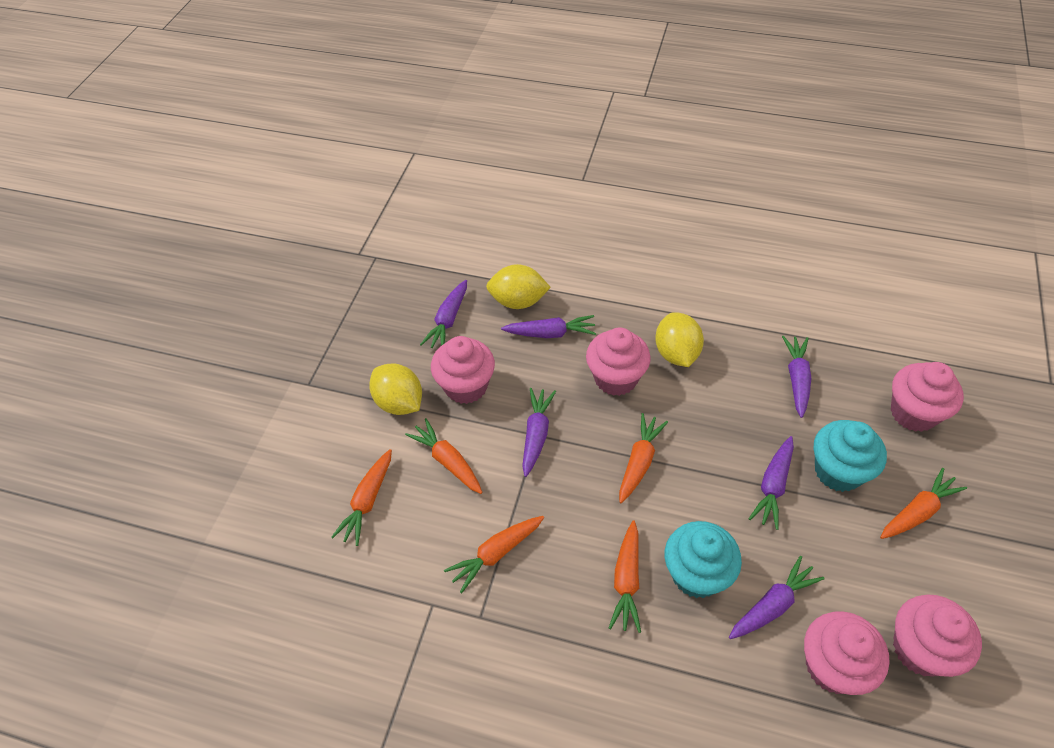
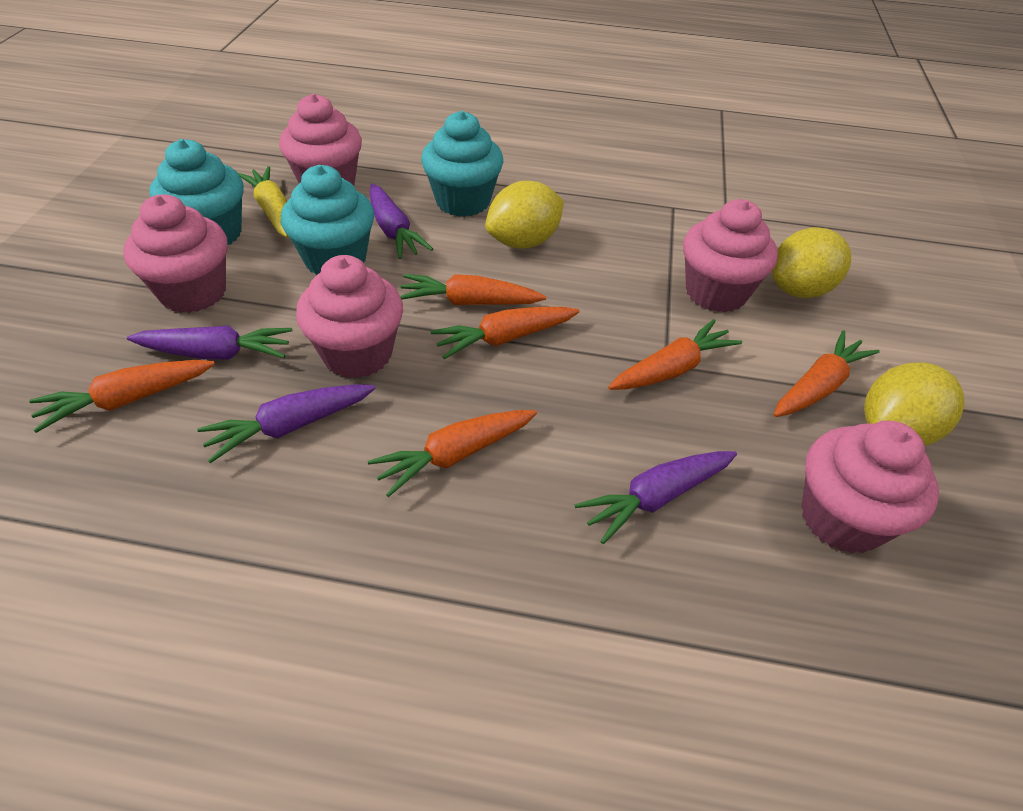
purple carrot: [420,280,467,348] [501,315,596,338] [522,388,556,477] [729,556,825,639] [748,436,794,530] [782,336,811,418] = 6 -> [127,326,293,359] [197,384,376,463] [370,184,433,259] [574,451,737,544] = 4
turquoise cupcake: [665,521,742,598] [814,420,887,492] = 2 -> [149,139,244,245] [281,165,374,275] [421,111,503,217] = 3
yellow carrot: none = 0 -> [238,166,289,238] = 1

